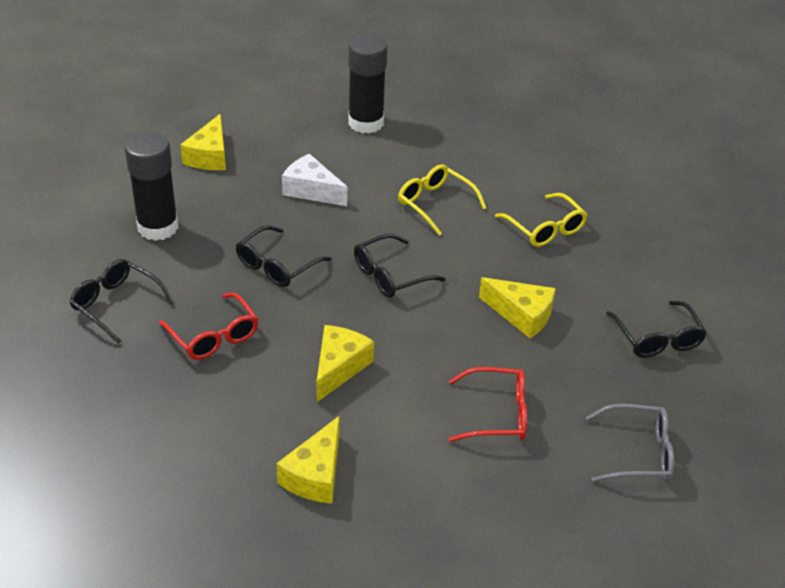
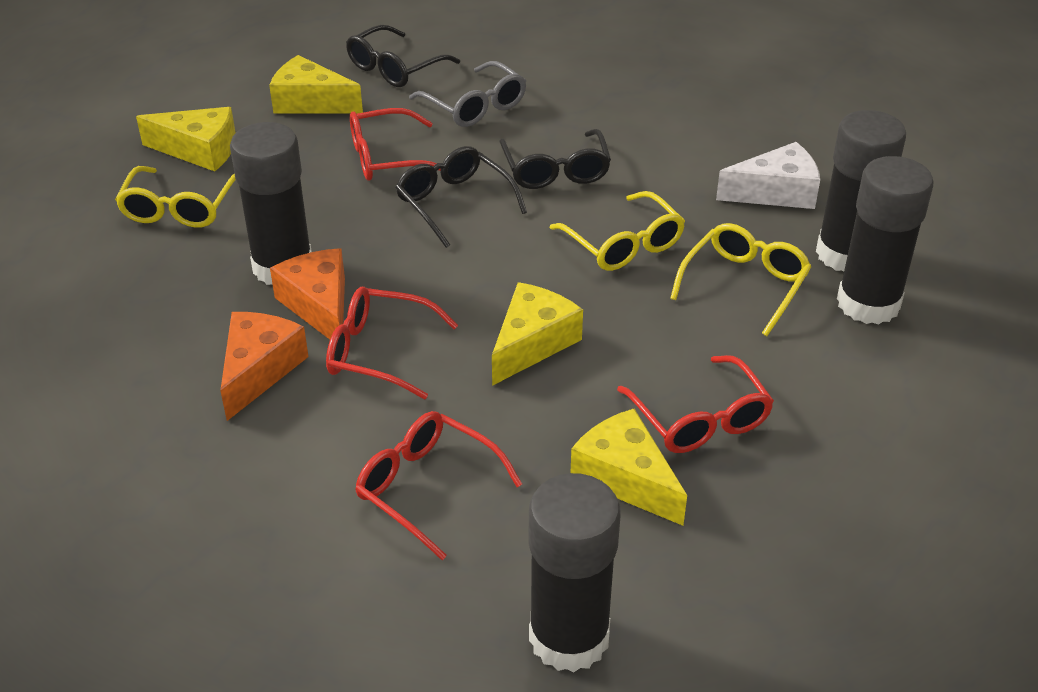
black glasses: [69,259,175,344] [236,225,332,287] [354,234,446,298] [606,301,707,358] = 4 -> [346,25,460,87] [395,146,527,248] [499,129,611,189] = 3
black glue stick: [125,132,179,241] [348,35,387,134] = 2 -> [230,122,312,285] [529,473,620,672] [816,110,906,271] [837,156,934,324] = 4
orange cheese: none = 0 -> [220,312,309,421] [270,248,345,339] = 2
red glasses: [159,293,259,360] [449,367,527,442] = 2 -> [326,287,458,399] [350,108,441,181] [355,411,522,560] [617,355,774,453] = 4
yellow glasses: [398,164,486,235] [495,193,588,247] = 2 -> [115,166,236,228] [550,191,685,271] [670,223,811,336] = 3

